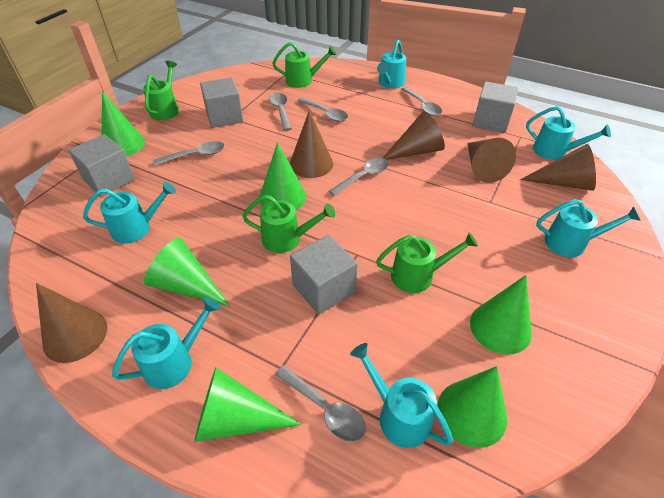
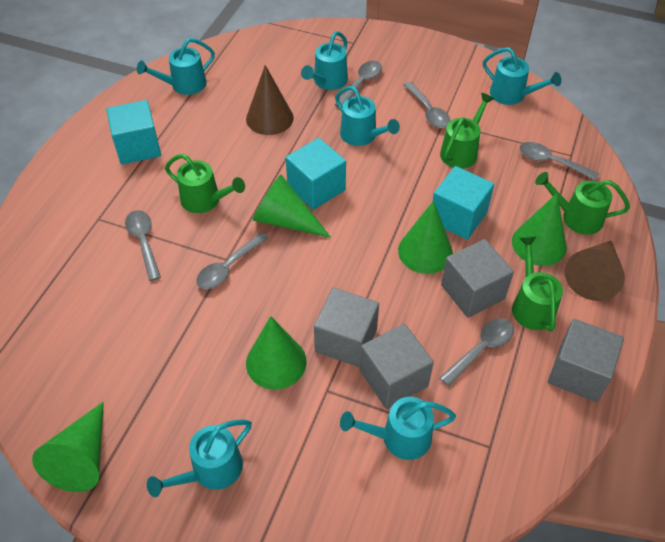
brown cone: [36,283,107,363] [290,110,333,178] [383,111,445,160] [467,138,516,183] [520,144,596,191] = 5 -> [246,65,294,135] [565,241,625,301] = 2
green cone: [102,91,145,156] [144,238,230,306] [194,368,302,442] [260,142,306,210] [438,366,507,448] [470,275,532,354] = 6 -> [32,402,104,492] [246,316,307,390] [253,175,331,238] [398,201,453,274] [512,193,567,266] = 5
turquoise cube: none = 0 -> [106,100,161,165] [286,138,346,210] [432,166,494,240] = 3

